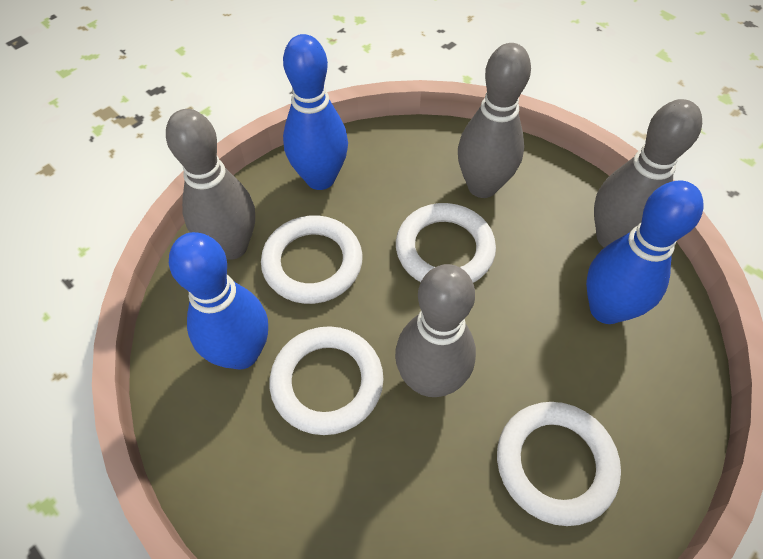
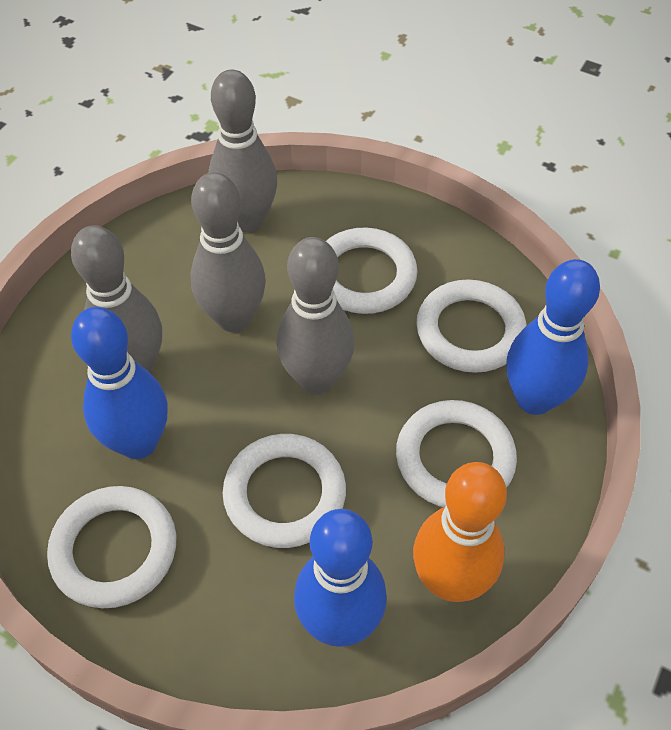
orange bowling pin: none = 0 -> [413,462,507,602] = 1
white ring: [261,216,363,304] [270,326,384,435] [396,203,496,283] [497,402,621,526] = 4 -> [47,486,176,608] [223,434,346,548] [326,227,418,314] [396,400,517,507] [416,279,527,373] = 5

